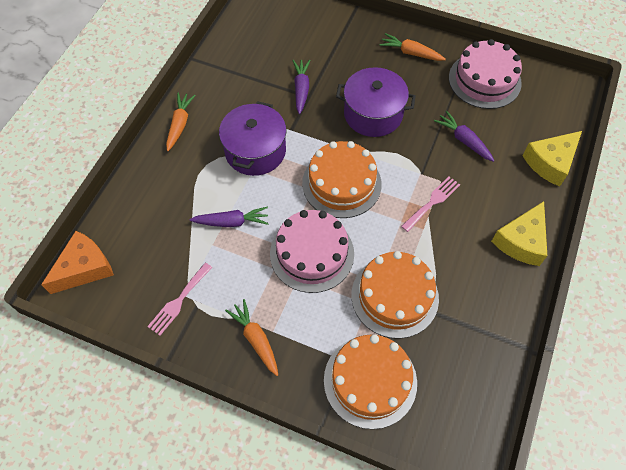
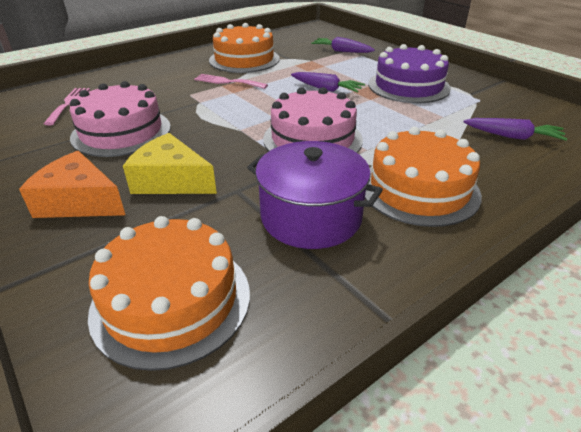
orange carrot: [166,93,196,151] [225,299,278,376] [379,33,446,61] = 3 -> none = 0
purple cake: none = 0 -> [368,44,451,103] = 1
purple pot: [219,101,286,176] [336,67,416,137] = 2 -> [247,141,383,249] = 1
yellow cheese: [491,201,547,266] [522,131,582,187] = 2 -> [123,133,217,194] = 1

